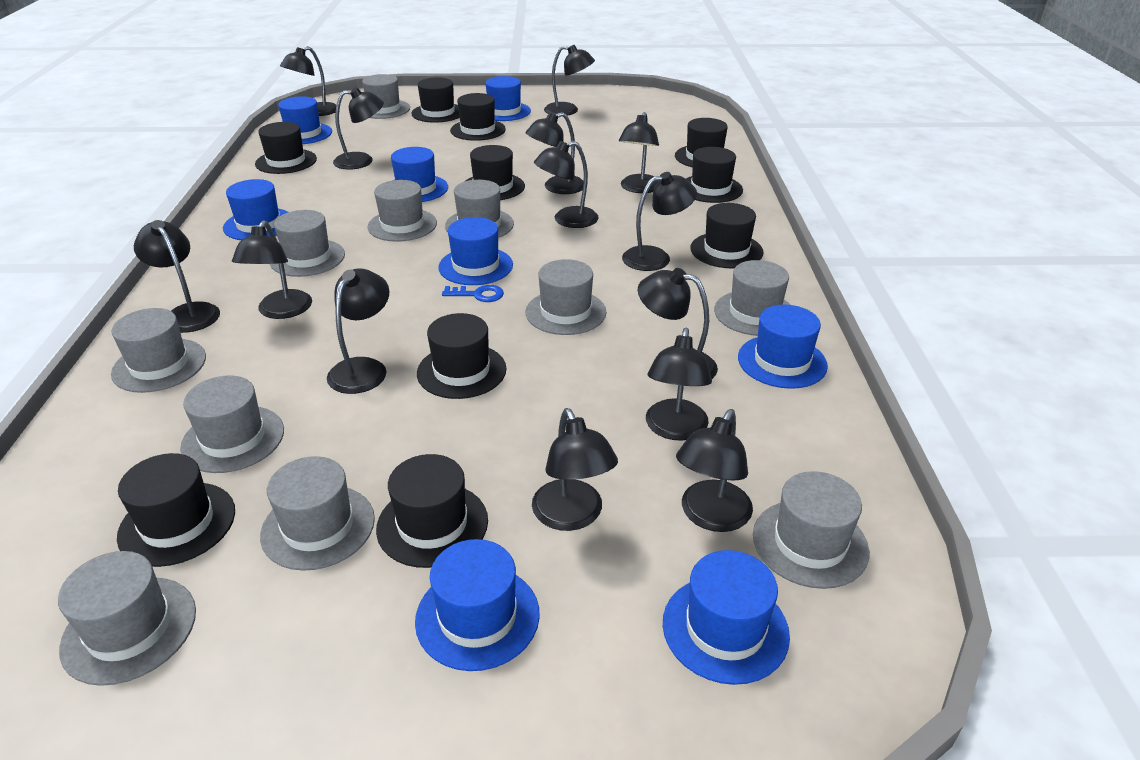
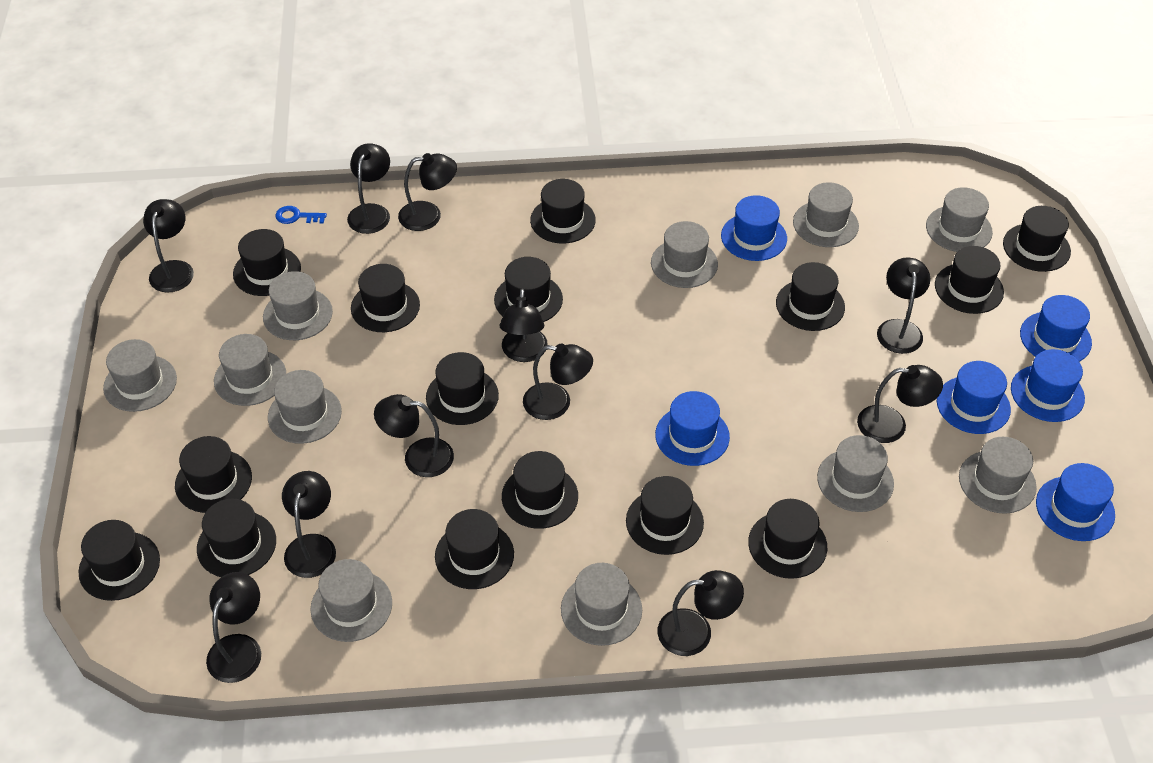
black hat: [117,453,235,567] [255,122,317,174] [376,454,488,568] [412,77,460,123] [417,313,506,399] [450,93,506,141] [466,145,525,200] [675,118,728,167] [686,147,743,203] [690,203,763,269] = 10 -> [78,520,160,601] [175,436,252,513] [197,499,276,577] [233,229,301,296] [351,264,420,332] [426,352,499,425] [435,509,514,589] [494,257,563,322] [502,451,578,529] [530,179,596,243] [626,476,704,555] [748,499,827,579] [776,262,845,331] [935,246,1004,314] [1003,206,1071,272] = 15
black lamp: [134,220,220,333] [232,220,312,319] [280,46,336,116] [327,268,389,394] [333,87,384,170] [526,112,584,194] [532,408,618,531] [534,141,599,228] [544,45,595,116] [619,112,659,193] [622,172,697,271] [638,268,718,379] [646,328,712,441] [676,409,753,532] = 14 -> [143,199,194,293] [206,572,261,683] [282,471,336,578] [347,143,390,234] [374,394,454,477] [398,153,457,231] [499,289,548,362] [523,343,593,420] [657,570,744,656] [857,365,943,443] [877,257,931,354] = 11
blue hat: [223,179,288,240] [278,96,332,144] [391,147,448,202] [415,539,540,671] [438,217,513,285] [485,76,531,121] [663,550,790,685] [738,305,828,389] = 8 -> [655,391,730,466] [721,195,787,261] [937,361,1011,434] [1011,349,1085,422] [1020,295,1092,362] [1036,463,1115,541] = 6

